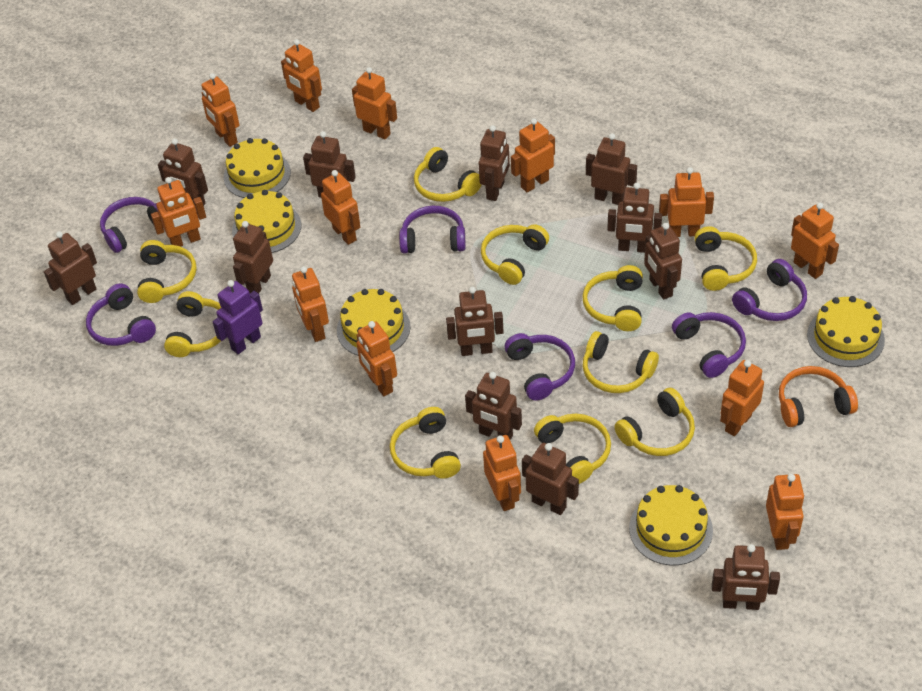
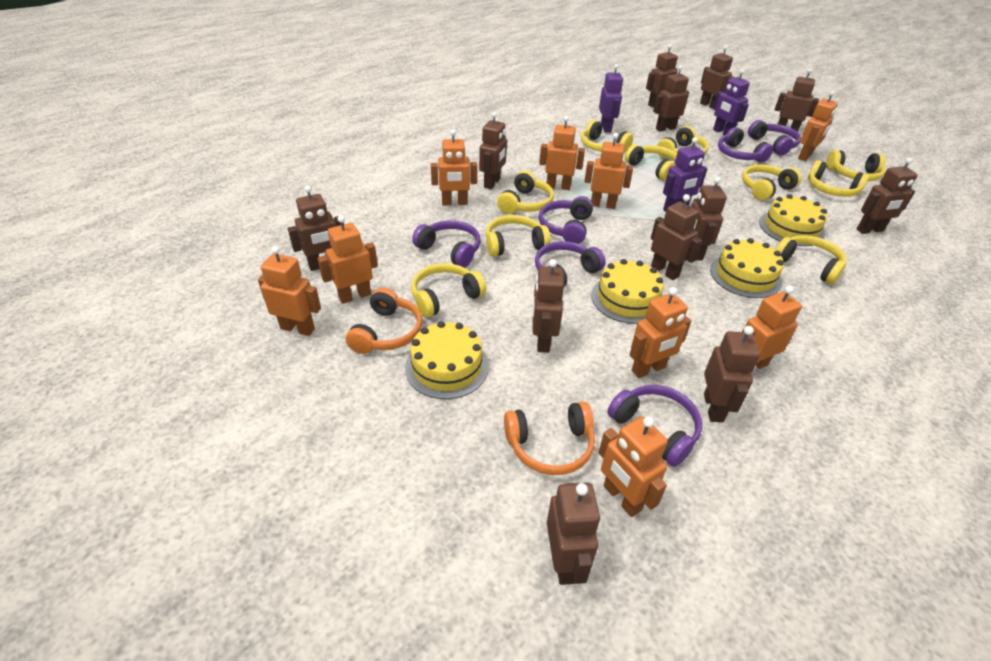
orange headphones: [779,366,858,427] = 1 -> [346,287,422,354] [504,402,595,475] = 2
orange robot: [151,177,206,247] [201,73,239,147] [281,39,322,112] [292,266,329,342] [321,170,360,245] [352,67,397,139] [356,321,397,396] [483,435,521,511] [511,118,555,193] [659,167,714,237] [720,360,764,436] [766,474,805,550] [791,202,839,279] = 13 -> [258,246,321,336] [318,215,378,304] [431,129,477,206] [539,116,585,190] [584,133,633,209] [599,416,668,517] [630,287,691,378] [742,285,802,372] [798,91,838,161] = 9
purple robot: [213,280,263,354] = 1 -> [599,64,623,132] [663,137,707,212] [712,69,750,135] = 3
yellow cake: [224,138,291,198] [232,190,301,253] [337,289,411,356] [629,485,713,565] [807,296,885,367] = 5 -> [405,321,489,399] [591,259,664,324] [710,238,784,298] [759,194,827,246] = 4

